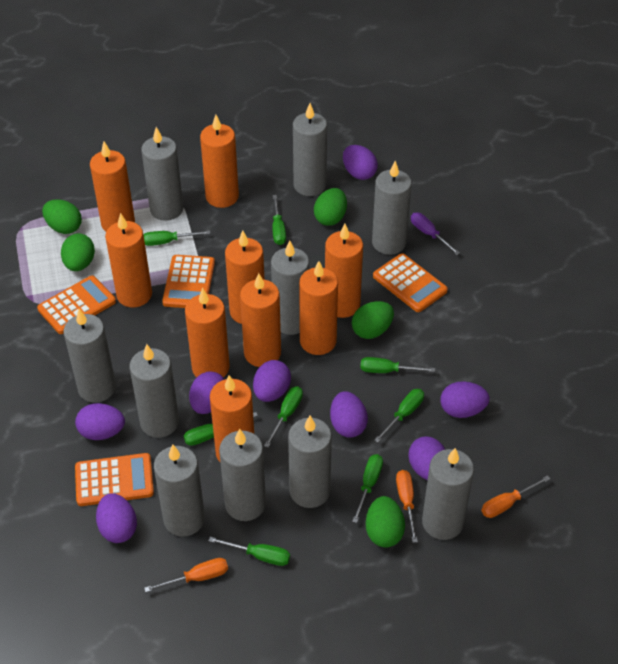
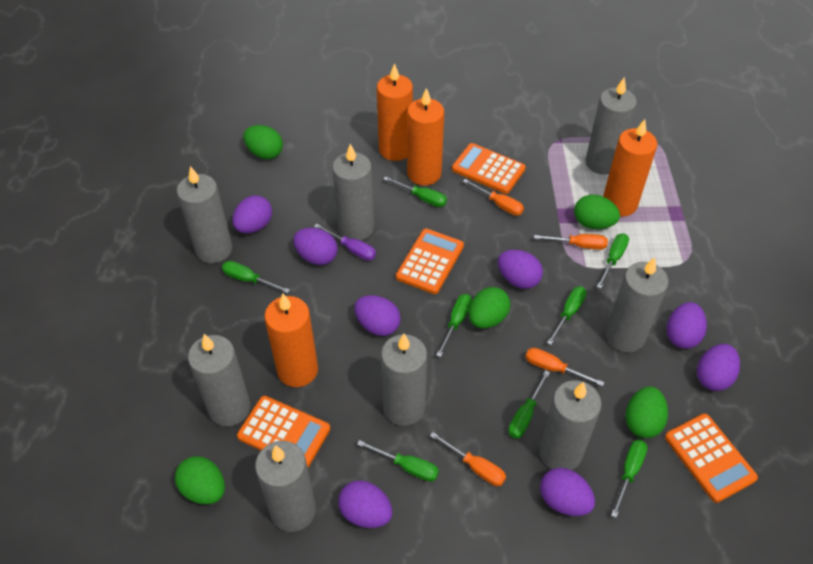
grey candle: [63,309,116,403] [129,344,179,438] [141,127,183,221] [154,444,205,537] [219,428,266,521] [271,240,309,335] [288,416,332,508] [293,103,327,196] [372,161,412,255] [422,448,474,540] = 10 -> [177,166,232,263] [188,334,250,426] [255,441,316,532] [332,144,374,241] [381,334,427,426] [539,380,602,470] [585,77,637,175] [606,257,669,353] = 8
orange candle: [90,142,135,231] [105,213,152,308] [185,288,230,378] [200,115,239,208] [210,375,254,463] [225,230,264,324] [240,273,281,367] [299,261,338,355] [325,224,363,318] = 9 -> [264,294,318,387] [377,63,413,161] [407,88,444,186] [603,119,657,216] = 4
orange screwdriver: [144,558,228,592] [396,470,418,543] [481,475,550,518] = 3 -> [430,432,506,486] [463,179,524,216] [525,348,604,386] [534,234,608,250] = 4

